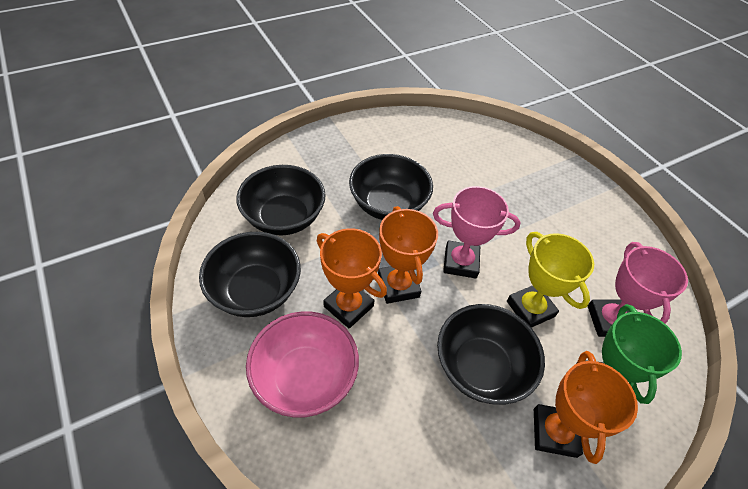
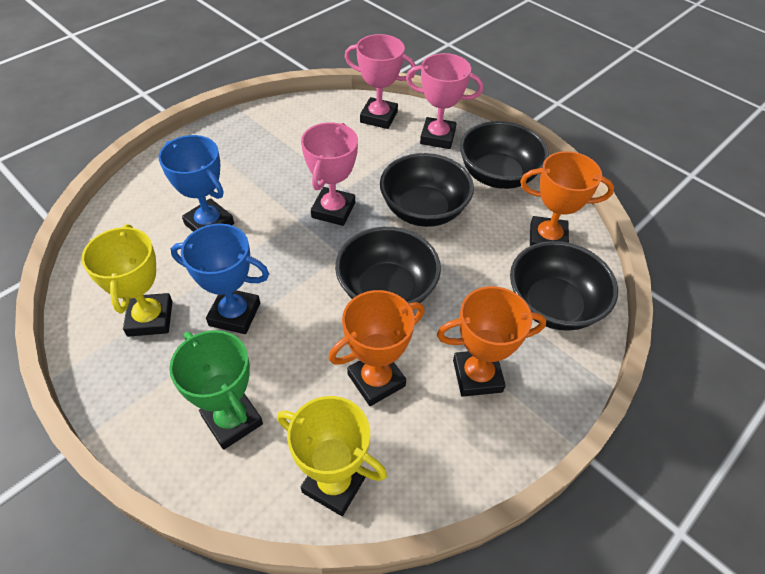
blue trophy: none = 0 -> [158,135,234,232] [171,224,269,334] = 2
pink bowl: [246,311,359,417] = 1 -> none = 0
pink trophy: [433,186,520,279] [588,242,688,337] = 2 -> [301,122,358,226] [345,34,417,129] [406,53,483,149] = 3
yellow trophy: [507,232,594,328] = 1 -> [82,224,172,337] [277,396,387,516] = 2

